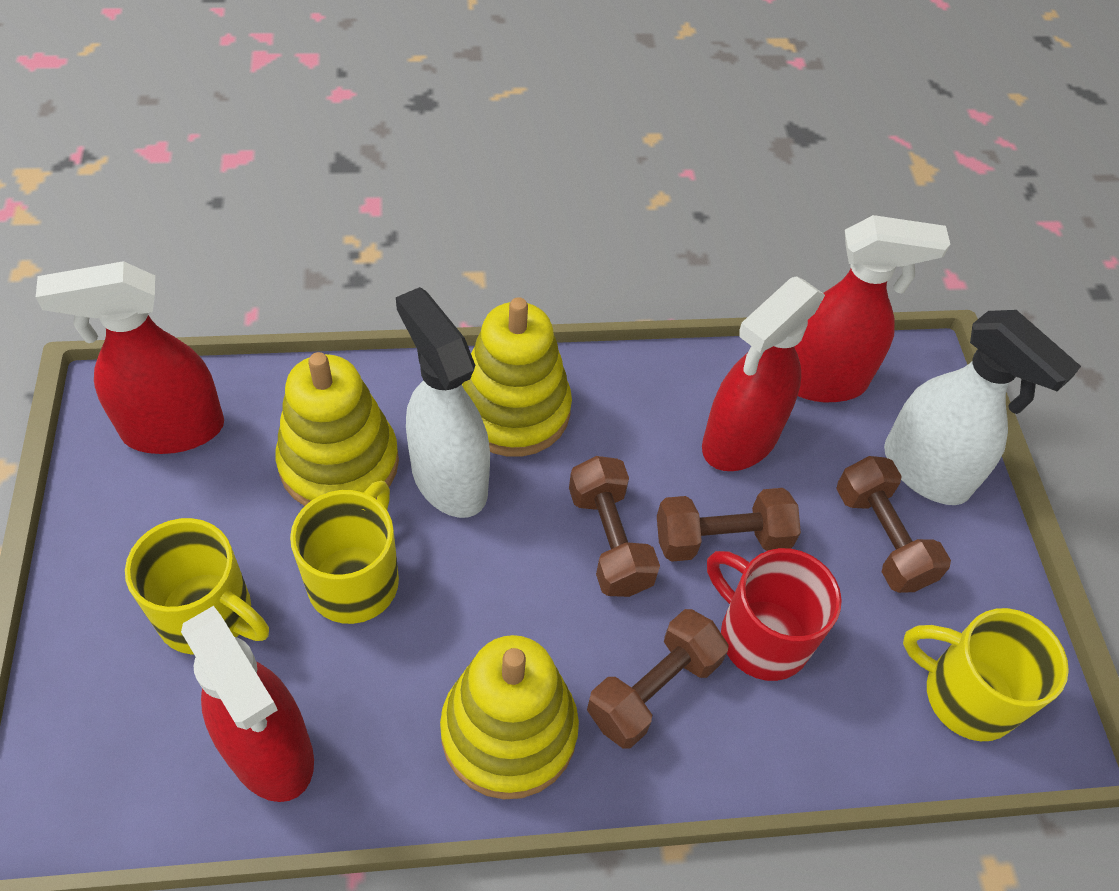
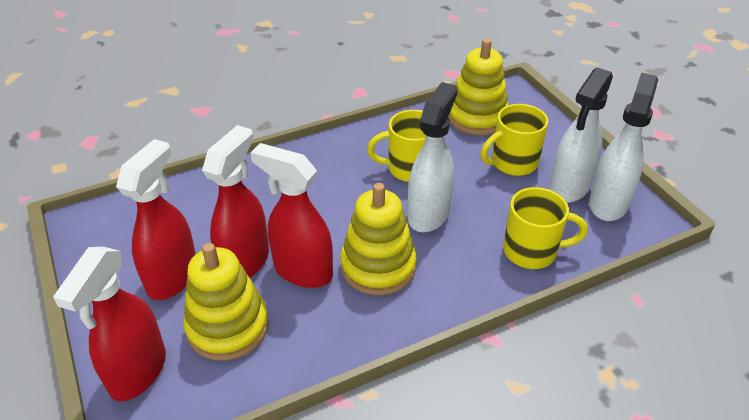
brown dumbbell: [569,456,660,597] [587,609,729,749] [657,488,801,562] [836,456,951,593] = 4 -> none = 0
red mug: [707,548,842,681] = 1 -> none = 0
white spray bottle: [396,287,490,518] [884,310,1081,505] = 2 -> [408,82,458,232] [549,67,613,203] [589,73,658,221] = 3

